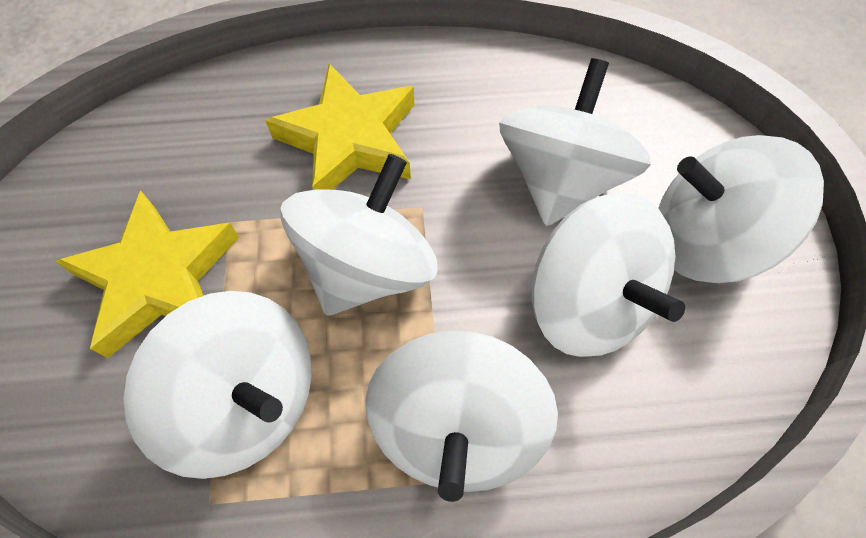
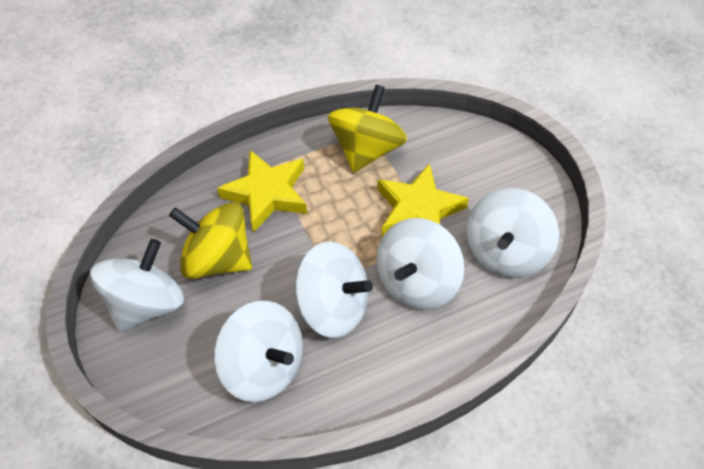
white spinning top: [123,291,312,479] [280,154,438,315] [365,330,558,502] [499,58,651,226] [532,192,685,357] [658,135,824,283] = 6 -> [90,239,184,332] [214,301,303,402] [294,241,373,338] [376,218,464,310] [467,188,559,278] = 5
yellow spinning top: none = 0 -> [169,202,252,279] [328,85,407,173] = 2

